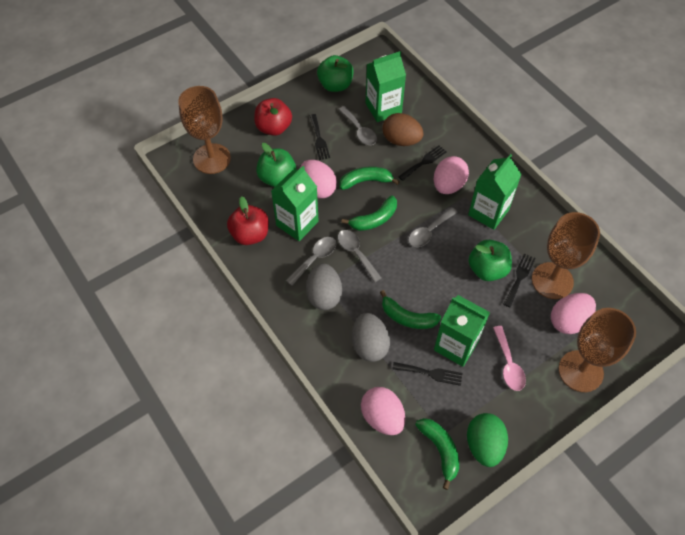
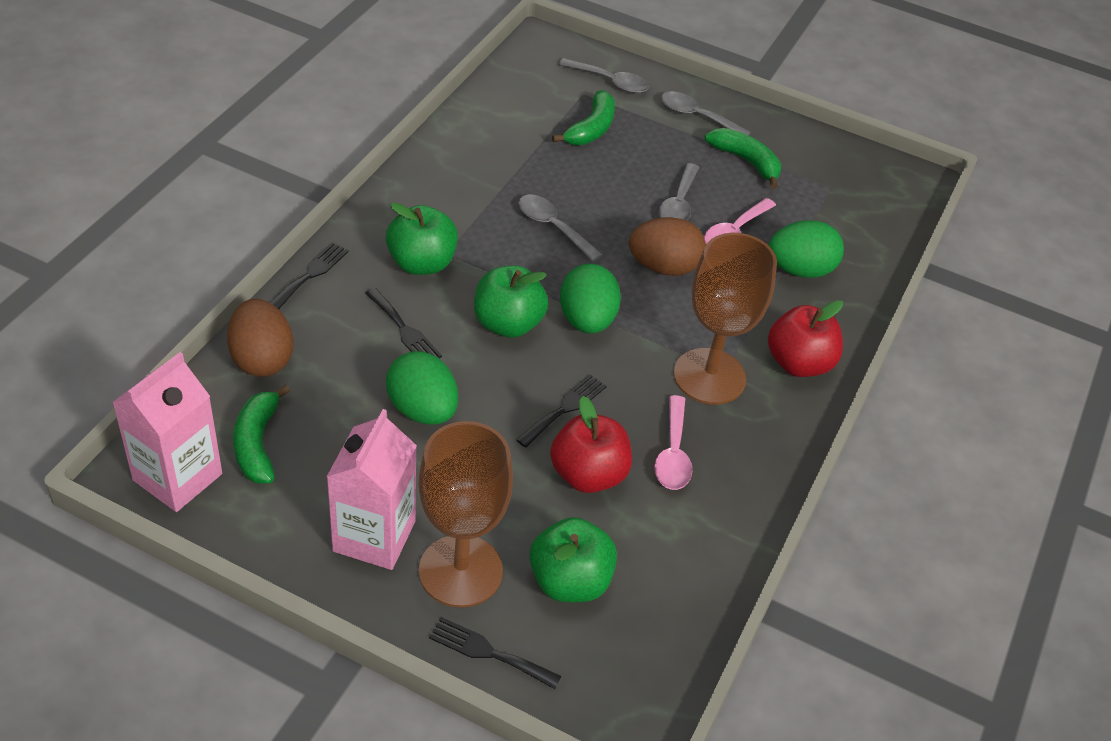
brown egg: [383,113,424,146] = 1 -> [227,299,293,377] [629,217,706,276] = 2
brown goblet: [178,86,231,174] [532,212,600,299] [559,308,636,392] = 3 -> [419,421,513,608] [674,233,777,405] = 2
green banana: [340,166,400,190] [341,195,397,231] [380,290,441,329] [415,418,459,490] = 4 -> [233,384,290,483] [552,90,615,145] [705,128,781,189] = 3
green carton: [271,166,319,241] [365,51,406,122] [434,295,490,367] [468,154,522,230] = 4 -> none = 0
green egg: [467,413,508,467] = 1 -> [386,351,458,425] [560,264,621,334] [769,220,844,278] = 3
grey egg: [306,263,342,310] [352,313,390,362] = 2 -> none = 0
pink carton: none = 0 -> [112,352,222,512] [327,409,417,570] = 2
pink egg: [300,160,337,198] [361,387,405,435] [434,156,469,194] [551,293,596,334] = 4 -> none = 0
pink spoon: [493,326,526,391] = 1 -> [654,395,692,490] [704,198,776,244] = 2

